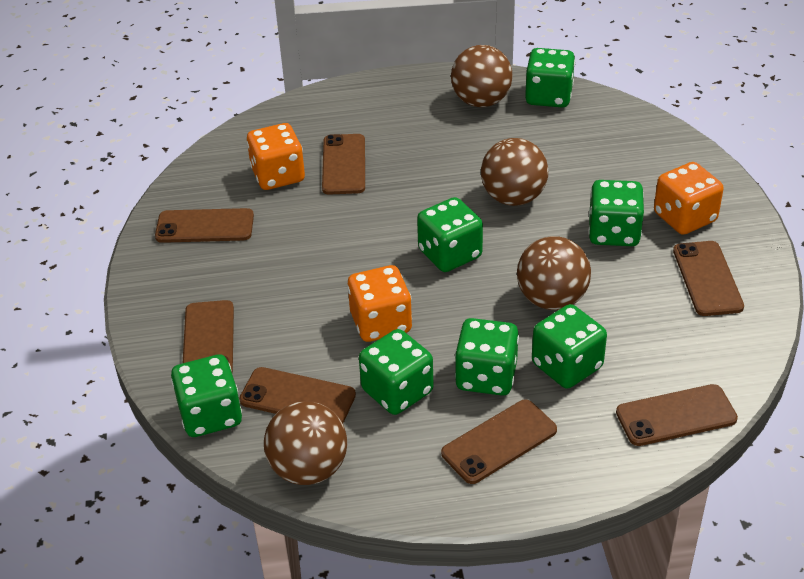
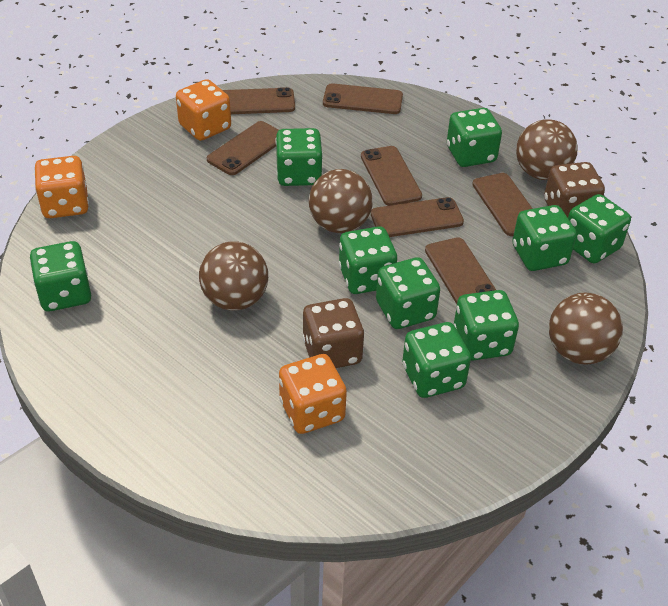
brown dice: none = 0 -> [302,298,364,368] [544,162,605,217] = 2
green dice: [171,354,242,437] [359,329,433,415] [417,197,483,272] [455,318,519,396] [525,48,575,107] [532,304,607,388] [588,180,644,246] = 7 -> [30,241,91,311] [275,128,323,186] [339,226,397,294] [376,257,440,329] [402,322,471,398] [447,108,502,167] [454,290,519,361] [512,205,577,271] [568,194,631,263] = 9

